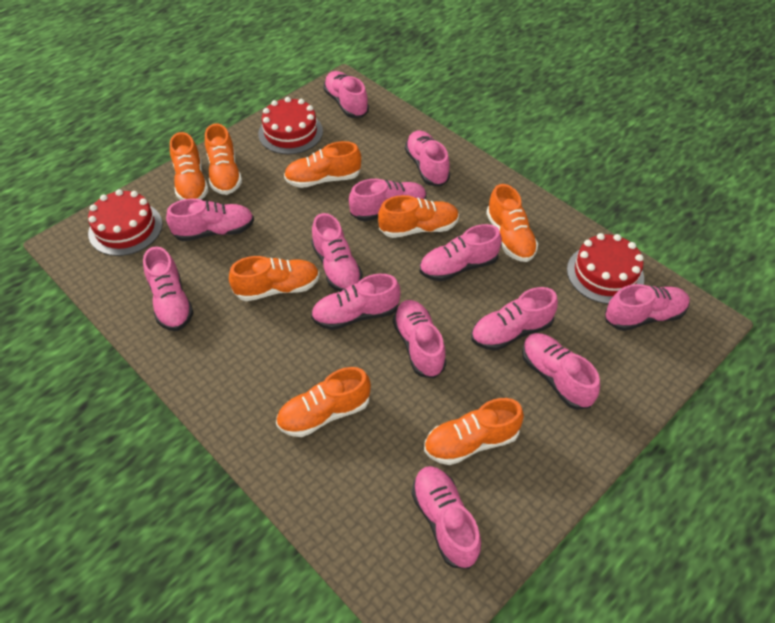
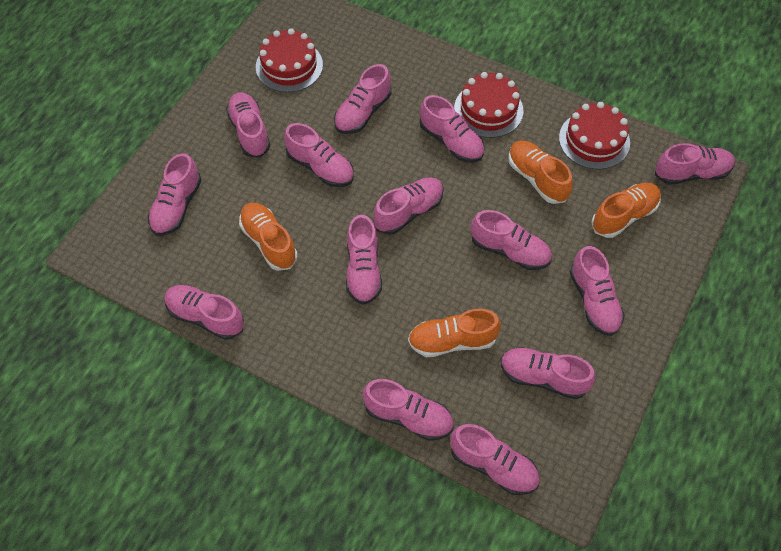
orange shoe: [170,132,208,200] [205,124,242,195] [229,256,320,301] [276,367,371,437] [284,141,361,188] [378,195,459,238] [424,398,524,465] [486,184,538,262] = 8 -> [239,203,298,271] [408,309,501,357] [508,141,573,204] [591,183,661,238] = 4
pink shoe: [143,246,194,331] [166,198,254,241] [311,213,363,292] [311,274,400,330] [323,71,369,118] [349,179,427,222] [393,300,447,378] [405,130,450,186] [412,466,481,569] [420,224,502,281] [471,287,558,351] [522,333,600,410] [605,284,690,331] = 13 -> [148,153,202,236] [165,285,244,340] [226,92,270,158] [284,123,354,187] [334,64,391,134] [346,215,382,305] [363,379,454,441] [373,177,444,235] [420,95,484,162] [450,424,540,495] [471,210,552,270] [500,347,595,399] [570,246,625,336] [655,143,735,185] = 14

